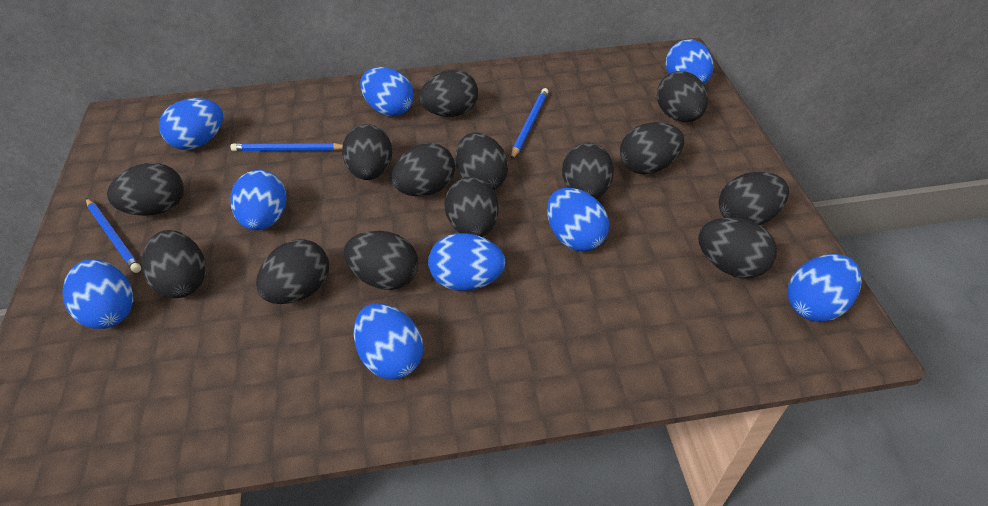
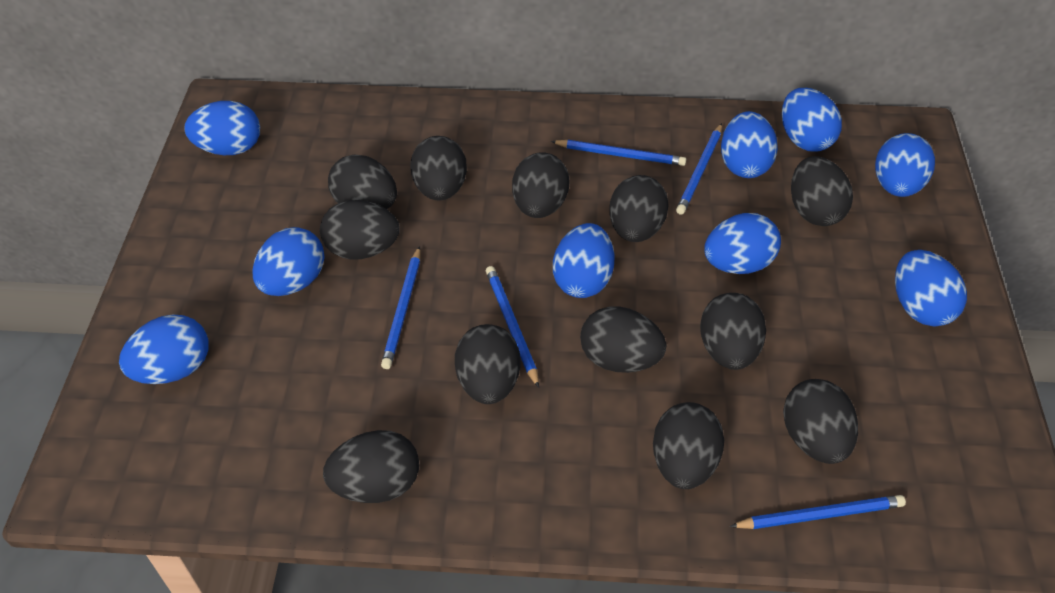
black egg: [107,163,184,216] [142,230,206,298] [256,239,329,304] [342,124,392,180] [344,231,418,290] [392,143,455,196] [419,70,478,117] [444,177,498,237] [456,133,508,190] [562,143,614,199] [620,122,684,174] [657,71,708,122] [698,218,777,278] [719,172,789,225] = 14 -> [320,200,400,260] [323,430,419,503] [328,154,397,209] [410,136,467,201] [455,324,521,404] [512,152,570,218] [580,306,666,373] [609,175,669,242] [653,402,724,489] [700,293,766,370] [783,379,858,464] [791,156,853,226] = 12
blue pencil: [86,198,141,273] [231,143,343,151] [511,88,548,160] = 3 -> [381,246,420,369] [486,266,539,388] [551,140,686,166] [676,123,722,215] [730,495,906,529] = 5

